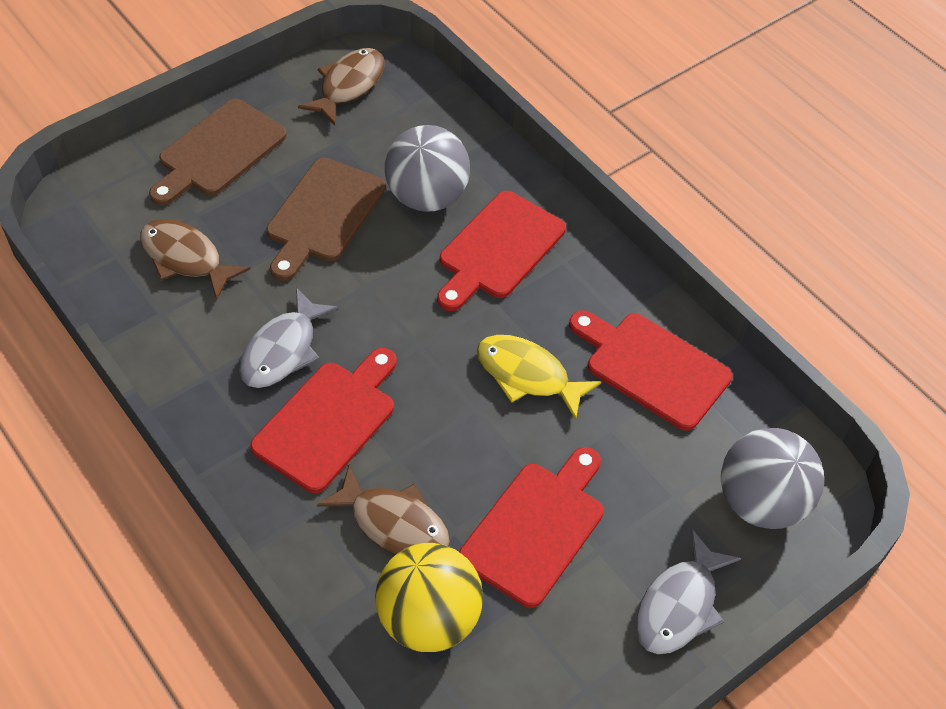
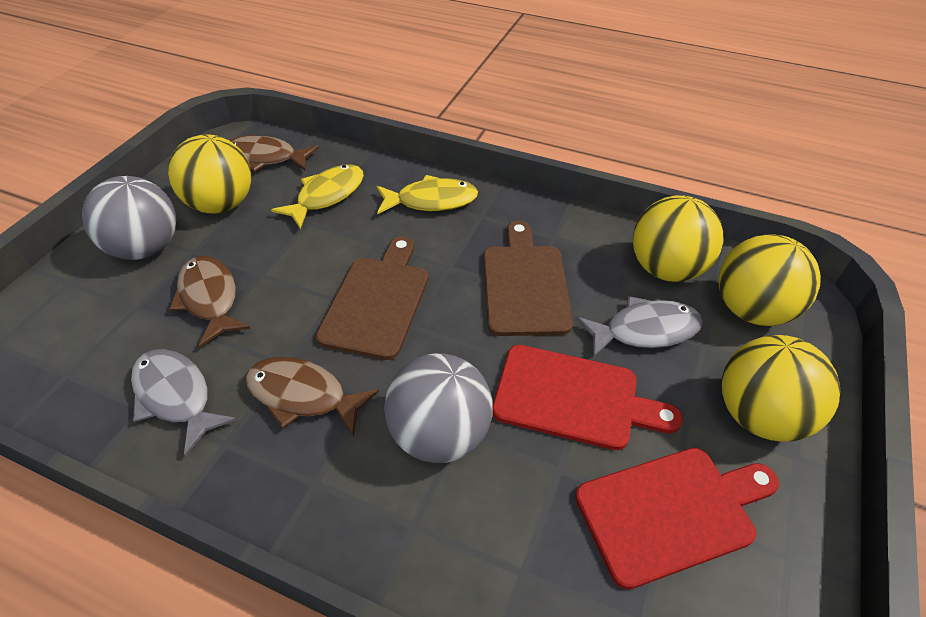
red cutting board: [250,348,397,493] [437,191,566,311] [459,447,604,608] [569,310,732,431] = 4 -> [493,345,683,450] [575,448,779,590] = 2
yellow ball: [375,543,483,652] = 1 -> [168,134,252,214] [633,195,723,282] [719,234,821,326] [722,335,841,442] = 4
yellow fish: [477,335,601,420] = 1 -> [271,164,364,229] [377,175,478,215] = 2

